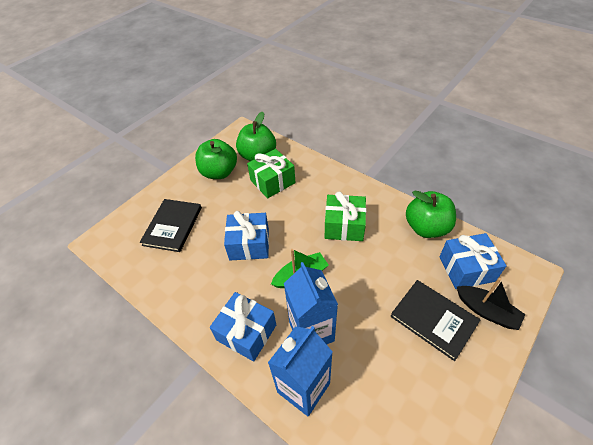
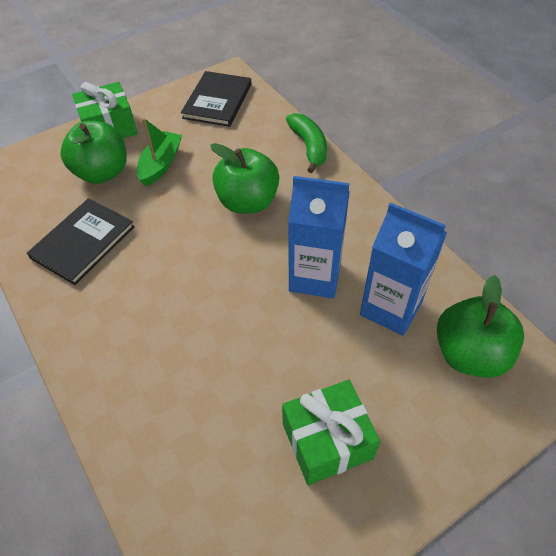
black boat: [457,278,526,330] = 1 -> none = 0
blue gift: [210,292,276,362] [224,211,269,260] [439,233,507,289] = 3 -> none = 0
green banana: none = 0 -> [286,113,327,173] = 1

